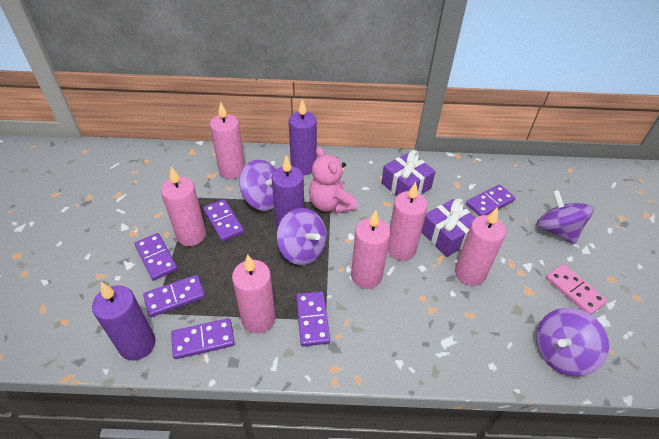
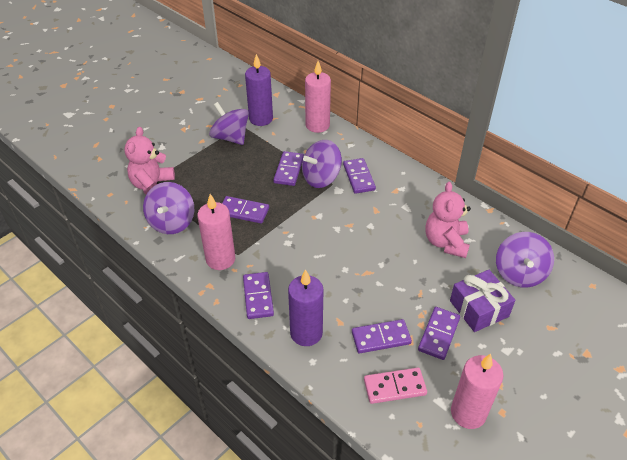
pink candle: [161,167,206,246] [210,101,245,179] [232,255,276,333] [351,210,390,289] [387,182,428,261] [455,207,506,286] = 6 -> [197,194,235,270] [305,61,331,133] [451,353,504,429] = 3
pink teddy bear: [309,147,357,213] = 1 -> [124,127,175,194] [425,182,471,258] = 2
purple candle: [92,282,155,361] [272,155,304,228] [289,99,317,175] = 3 -> [245,54,273,126] [288,269,323,346] = 2
purple gift: [381,150,436,196] [421,199,475,257] = 2 -> [450,270,515,332] = 1

